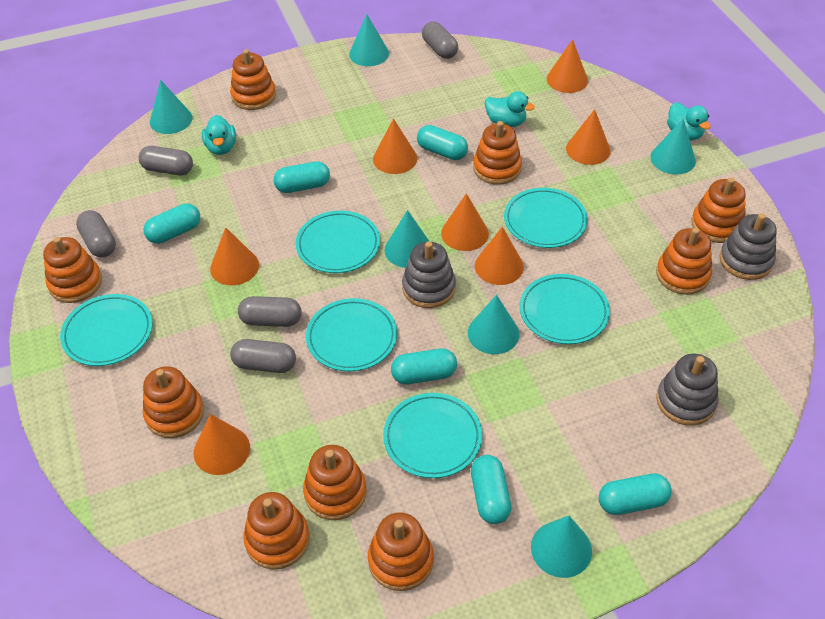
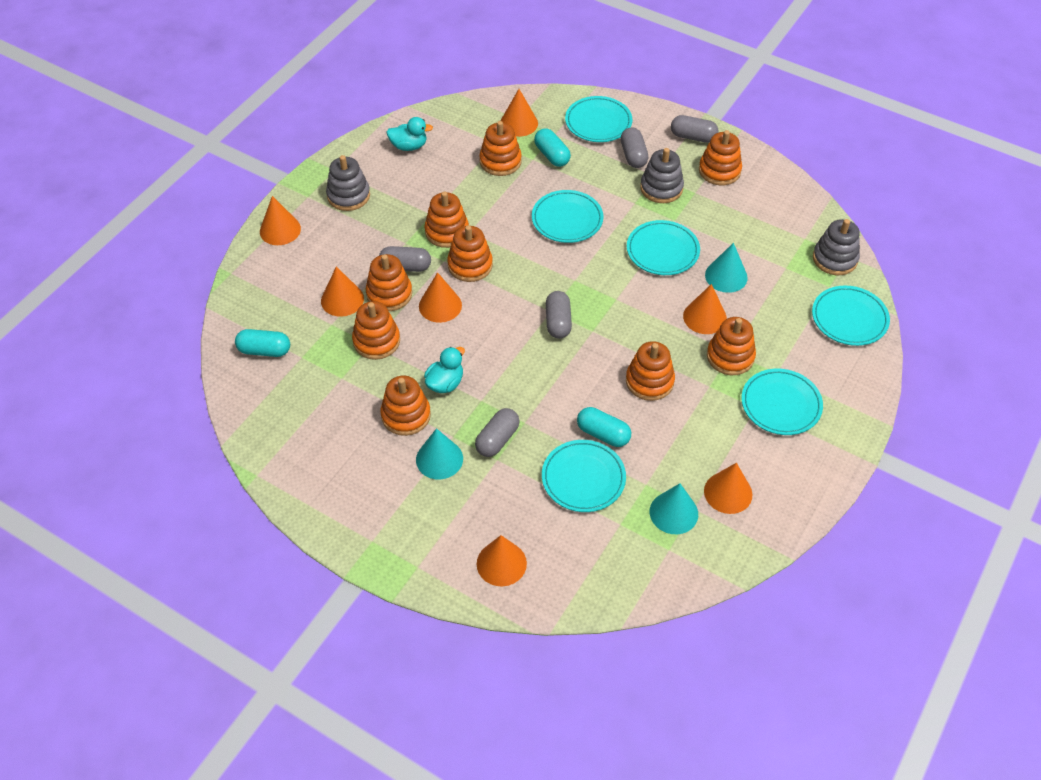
turquoise capsule: [143,203,200,244] [273,161,330,193] [391,348,457,384] [417,125,468,160] [471,455,511,524] [599,473,672,515] = 6 -> [235,329,290,357] [534,128,571,167] [577,407,631,447] = 3
turquoise cone: [150,80,192,134] [349,14,389,66] [385,210,429,268] [468,295,519,354] [531,516,592,578] [650,119,696,174] = 6 -> [416,428,463,479] [650,483,698,534] [705,243,748,293] = 3
turquoise duck: [202,115,236,155] [485,91,535,127] [667,102,711,140] = 3 -> [387,117,433,151] [424,347,465,393] = 2

